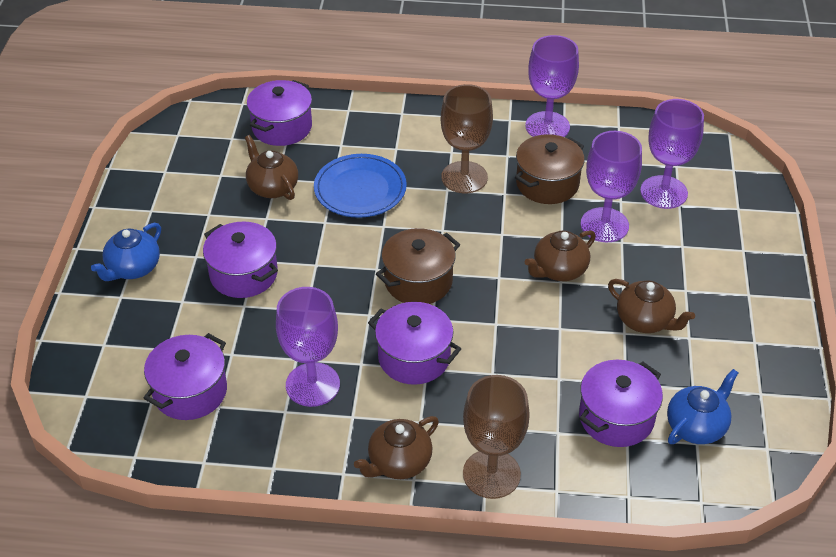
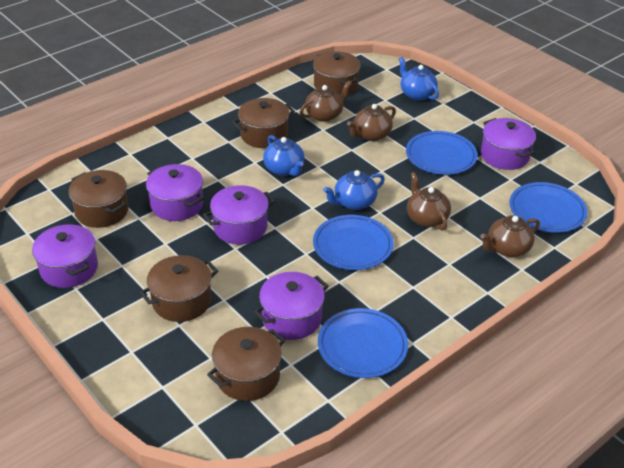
blue plate: [314,154,407,218] = 1 -> [313,215,394,270] [318,308,408,378] [406,131,478,175] [509,182,588,233] = 4
blue teapot: [91,223,161,281] [667,369,738,444] = 2 -> [263,135,305,176] [323,170,385,210] [399,57,439,101] = 3
brown goblet: [441,84,493,193] [463,375,530,499] = 2 -> none = 0
brown pot: [376,228,460,304] [515,134,585,204] = 2 -> [68,170,129,228] [140,255,218,322] [207,327,285,401] [232,98,295,148] [313,51,361,95] = 5
purple goblet: [276,287,340,407] [525,35,579,137] [581,131,642,243] [640,99,704,209] = 4 -> none = 0

